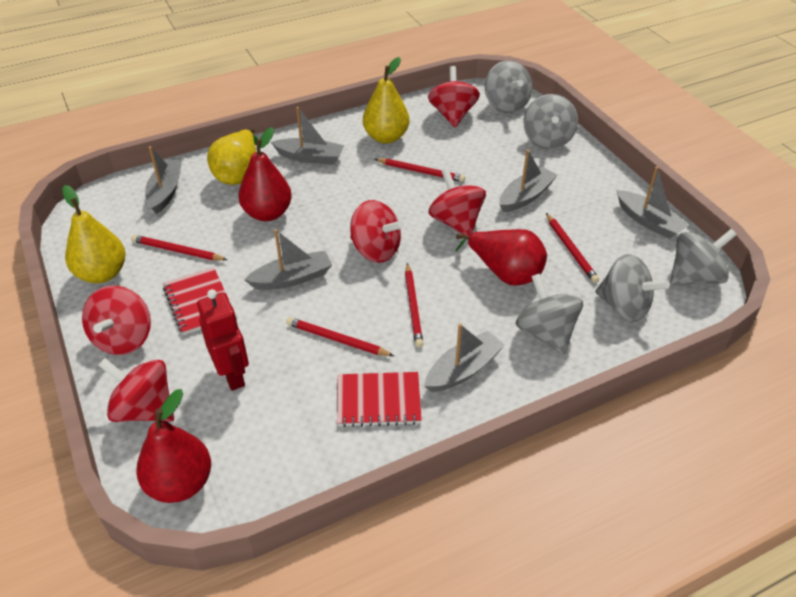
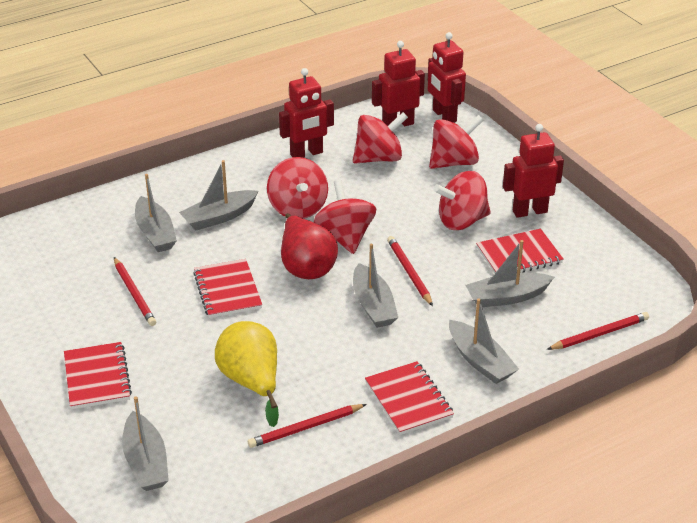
grey spinning top: [485,61,533,113] [516,273,583,355] [523,94,578,149] [595,254,669,322] [670,229,737,285] = 5 -> none = 0
red notebook: [163,267,234,335] [337,372,422,427] = 2 -> [64,342,132,409] [193,259,262,318] [365,361,454,435] [476,228,564,273] = 4
red pear: [136,389,211,503] [238,127,292,221] [455,229,547,286] = 3 -> [281,213,338,279] = 1
red pencil: [131,235,227,261] [286,317,394,356] [375,158,465,182] [405,263,423,348] [546,213,599,283] = 5 -> [114,257,156,326] [248,404,367,448] [387,236,433,306] [547,312,649,350] = 4
red robot: [197,289,249,391] = 1 -> [279,68,334,158] [372,41,425,126] [428,32,466,123] [503,124,564,218] = 4
yellow pear: [62,185,126,283] [207,128,258,185] [363,57,409,144] = 3 -> [215,321,279,427] = 1

